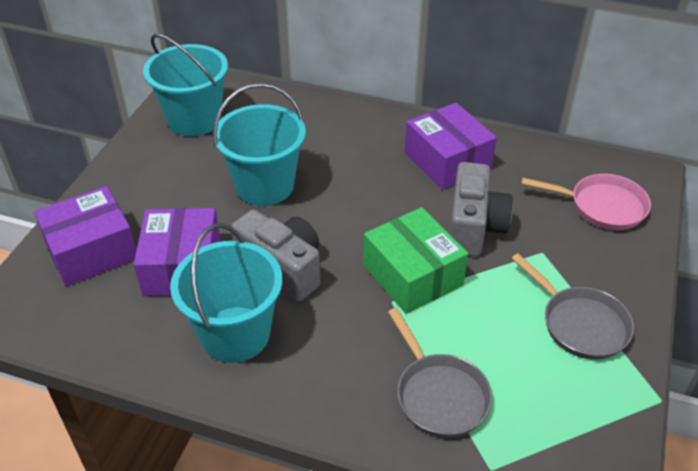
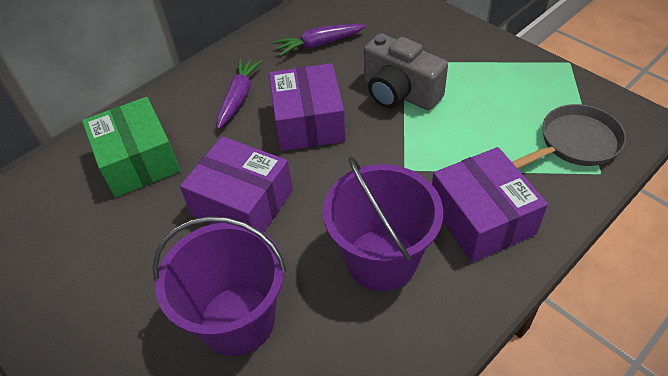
grey camera: [231,209,320,302] [450,162,513,257] = 2 -> [364,34,448,110] = 1
grey pan: [388,308,492,438] [511,253,634,360] = 2 -> [512,104,626,169] = 1
pink pan: [521,174,651,230] = 1 -> none = 0
purple bucket: none = 0 -> [153,216,286,356] [323,156,443,291] = 2
purple carrot: none = 0 -> [217,58,262,129] [273,24,366,56] = 2
turquoise bucket: [143,34,228,136] [170,223,283,363] [213,83,306,206] = 3 -> none = 0

